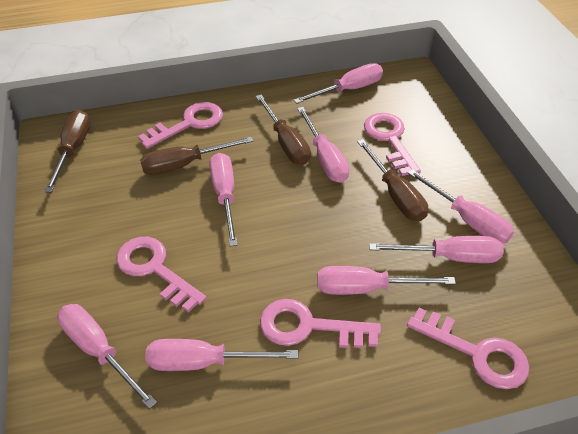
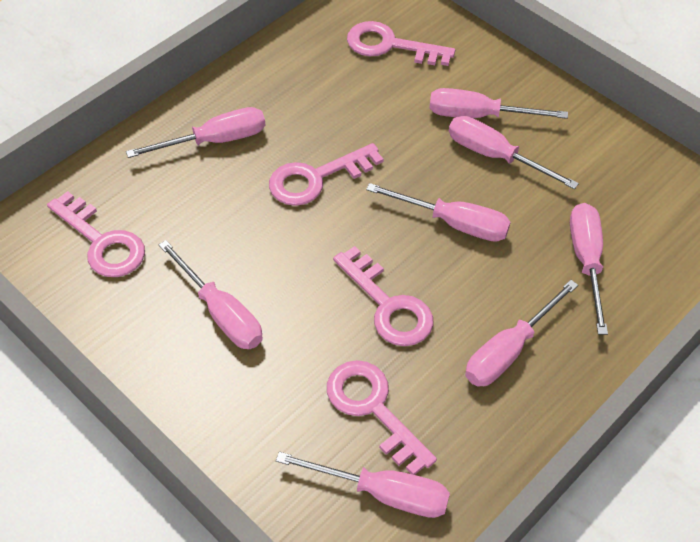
brown screwdriver: [44,110,90,193] [140,137,254,175] [256,95,311,165] [357,139,428,221] = 4 -> none = 0

